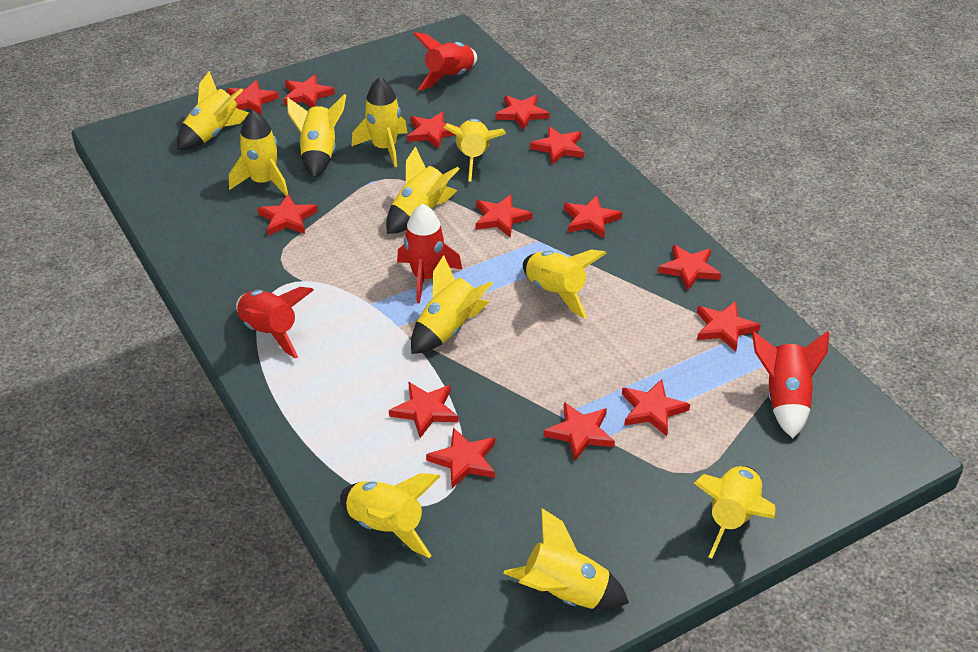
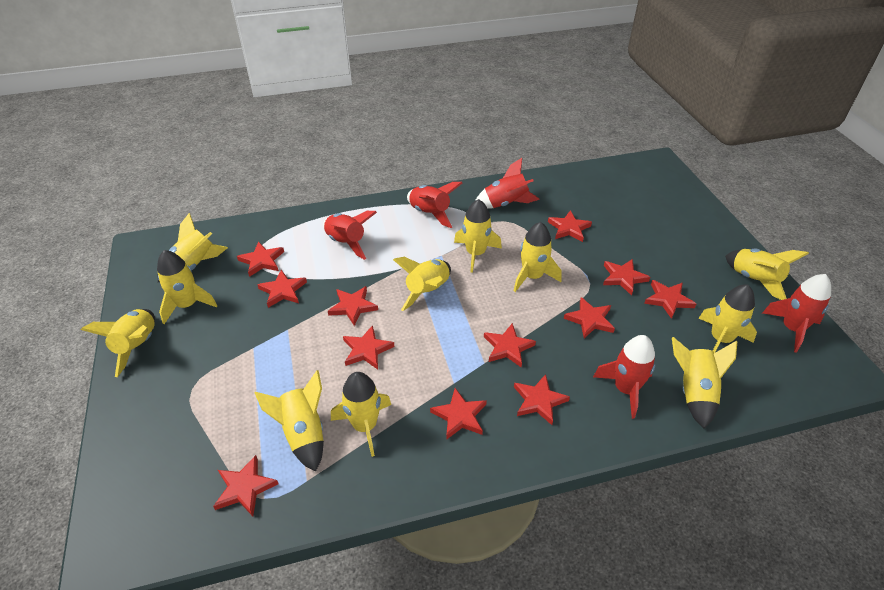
red rocket: [236,287,313,359] [397,204,462,303] [413,32,477,90] [752,331,829,438] = 4 -> [323,211,377,260] [407,182,462,228] [475,158,540,209] [593,335,655,419] [762,274,831,353] = 5
red star: [227,80,279,115] [258,194,318,235] [283,75,335,107] [389,382,459,438] [407,112,458,149] [426,427,495,488] [475,194,532,237] [496,95,550,130] [530,126,584,164] [544,402,615,461] [564,195,622,238] [622,379,690,436] [658,245,721,291] [697,301,761,352] = 14 -> [213,455,278,516] [237,242,284,277] [257,270,307,308] [328,286,378,326] [343,325,394,370] [430,388,487,440] [484,323,536,368] [514,374,570,425] [548,210,592,242] [564,297,615,338] [603,259,650,296] [644,280,696,319] = 12

